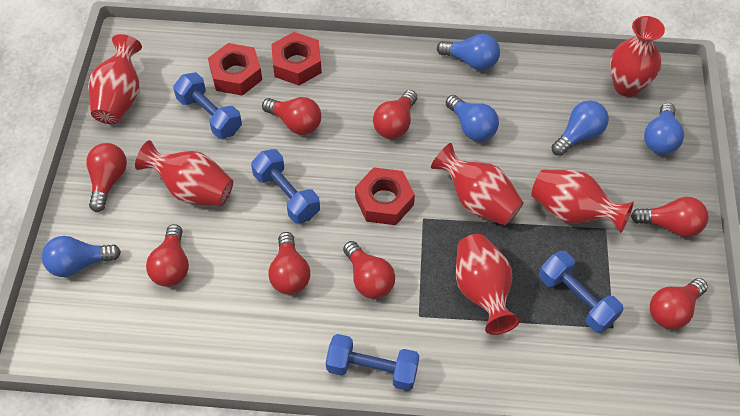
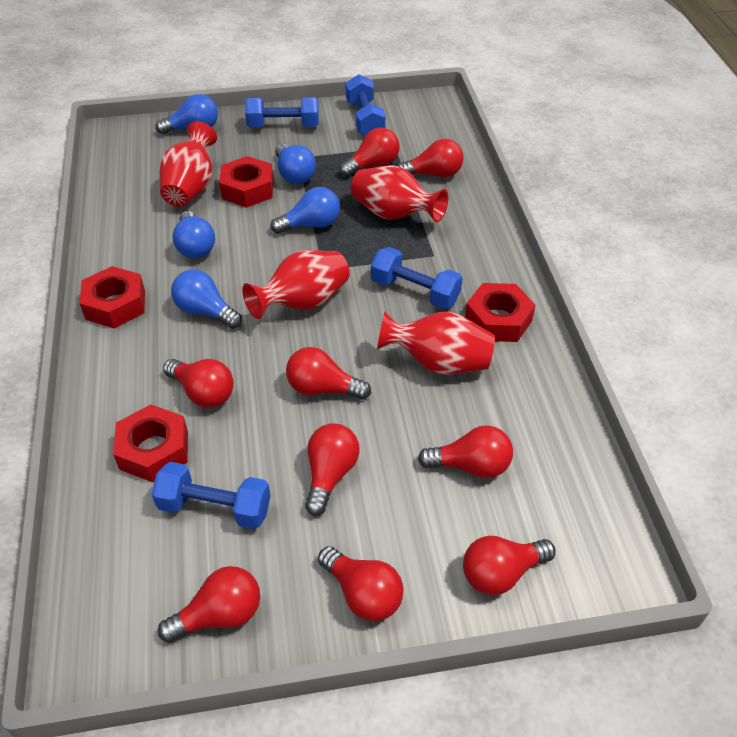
red light bulb: [86,143,127,212] [146,224,189,287] [262,97,321,135] [268,232,310,295] [343,241,395,299] [373,90,417,139] [631,197,708,237] [650,278,708,329] = 8 -> [158,566,260,643] [163,359,234,408] [286,347,371,400] [305,423,360,516] [318,546,404,621] [339,128,400,177] [397,139,464,178] [418,425,513,478] [463,536,555,595] = 9
red nut: [208,43,262,96] [271,32,322,85] [355,167,415,225] = 3 -> [79,266,145,328] [113,404,188,482] [219,156,274,208] [465,283,535,342] = 4
red vase: [88,34,142,124] [135,140,233,206] [431,143,524,225] [456,234,520,335] [531,170,634,233] [610,16,665,97] = 6 -> [159,121,217,206] [242,250,350,319] [351,165,448,222] [377,311,495,375] = 4

